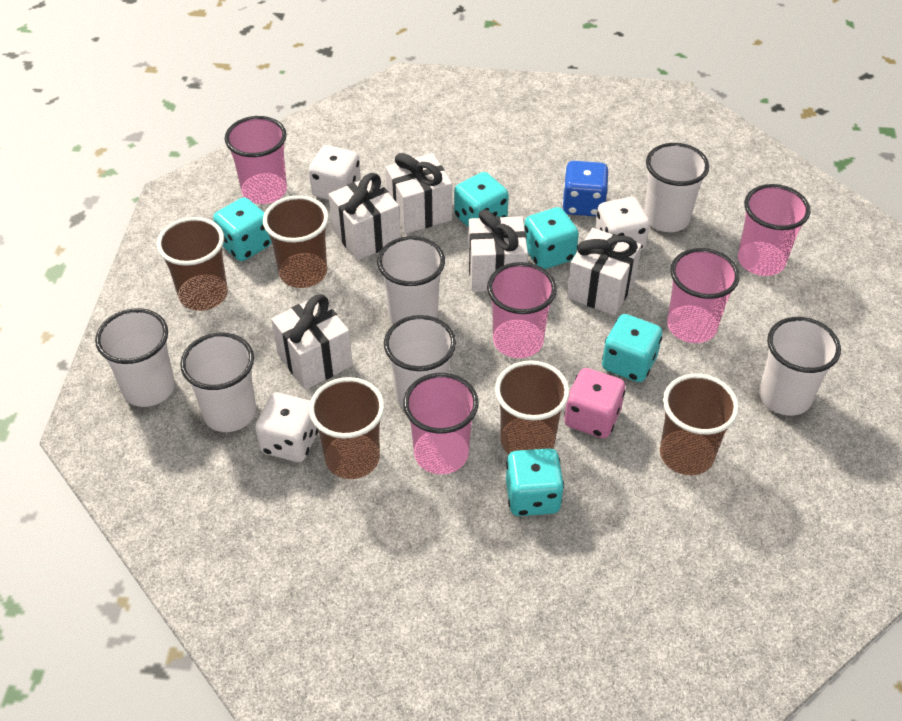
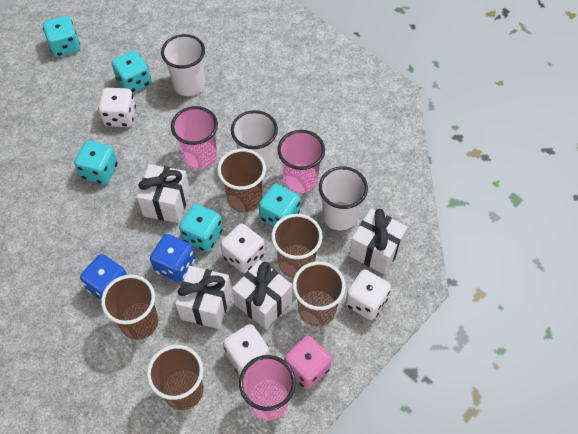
blue dice: [562,161,608,217] = 1 -> [80,254,127,300] [150,234,195,282] = 2
pink cup: [225,116,287,204] [403,373,479,474] [487,262,557,358] [667,248,740,343] [738,184,810,276] = 5 -> [171,106,218,169] [239,355,296,420] [277,130,325,193] = 3
white cup: [95,308,175,407] [180,333,256,432] [377,236,445,324] [384,315,456,409] [644,143,709,232] [759,317,841,416] = 6 -> [161,34,205,96] [231,110,278,171] [319,166,368,230] = 3
white dice: [255,393,318,462] [309,145,361,200] [595,197,650,251] = 3 -> [98,88,136,127] [220,223,265,273] [223,324,270,375] [345,269,391,320] = 4
white gift: [271,294,353,390] [328,173,401,261] [385,153,452,234] [468,209,528,292] [567,228,641,316] = 5 -> [137,164,190,223] [175,266,232,329] [232,260,292,329] [349,208,408,275] = 4

